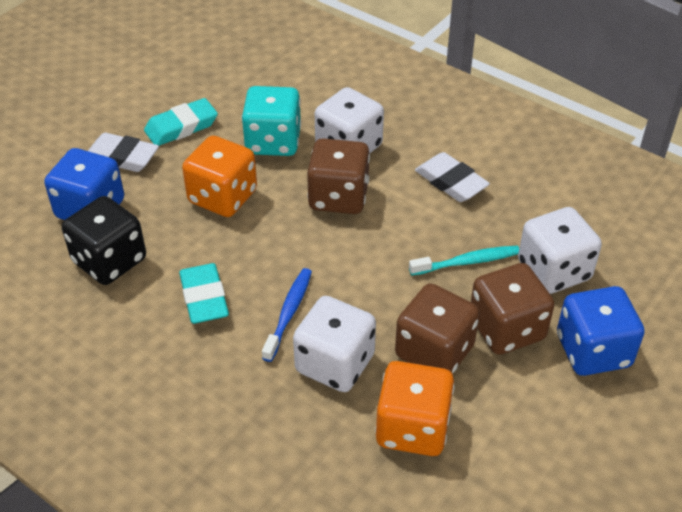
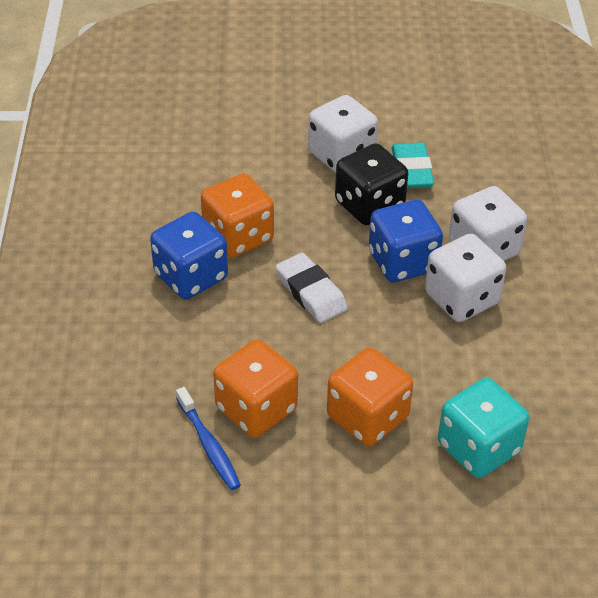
brown dice: [307,138,370,214] [395,283,480,374] [471,263,554,355] = 3 -> none = 0
orange dice: [182,136,257,217] [375,361,454,456] = 2 -> [201,173,274,258] [213,339,298,437] [327,348,413,446] = 3
turquoise eraser: [144,98,218,146] [179,263,229,324] = 2 -> [392,142,434,188] = 1
turquoise toothbrush: [409,246,519,276] = 1 -> none = 0
white eraser: [88,133,159,172] [415,152,490,202] = 2 -> [276,253,348,323] = 1

